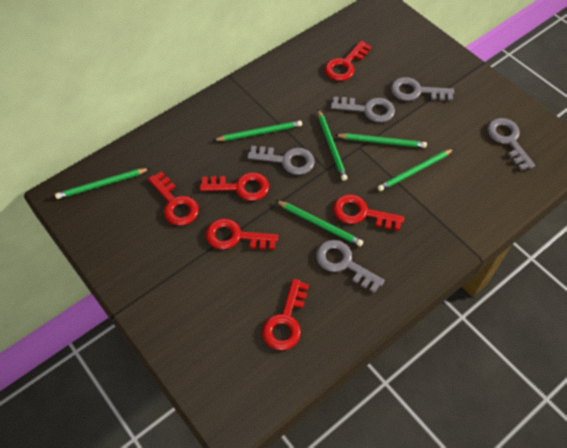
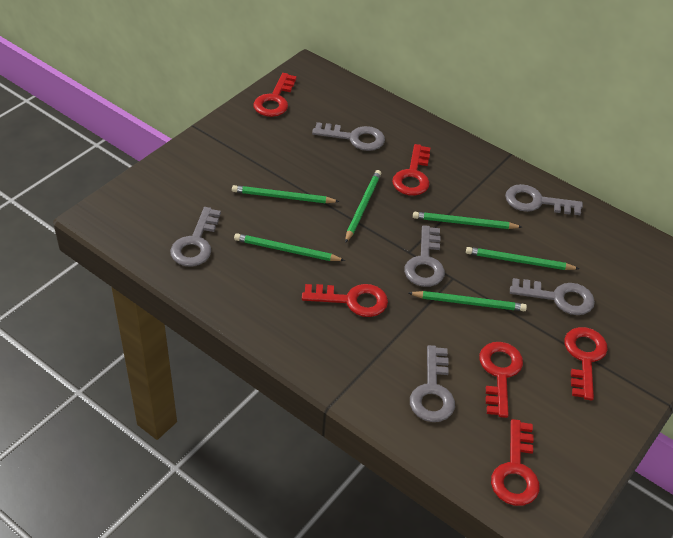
grey key: [247,146,315,175] [316,240,385,293] [331,97,395,122] [391,77,454,101] [487,118,535,171] = 5 -> [170,207,221,266] [312,122,385,151] [404,225,445,287] [410,345,455,422] [505,184,583,215] [510,278,595,315] = 6

